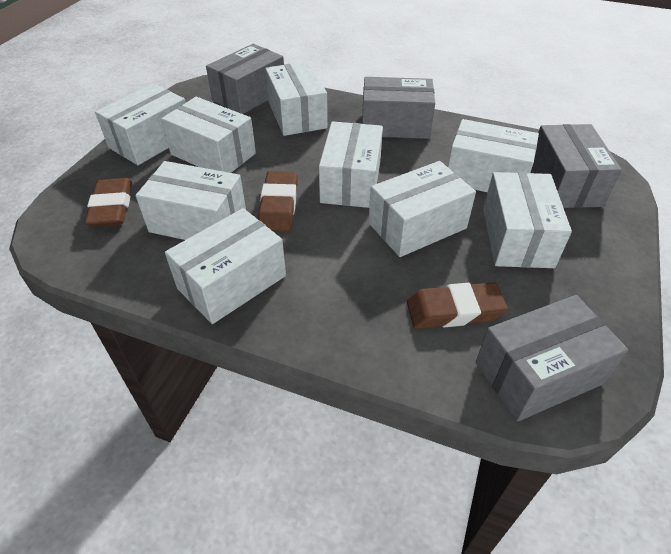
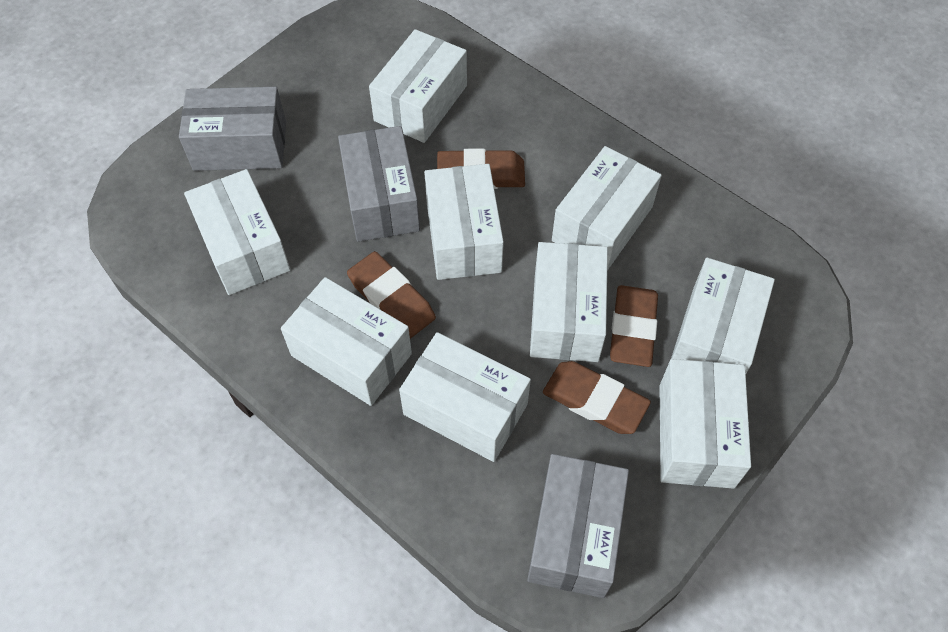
brown eraser: [85,178,132,226] [258,171,297,231] [407,282,508,329] = 3 -> [347,251,436,339] [437,149,525,189] [543,361,651,434] [610,285,658,367] = 4
grey box: [206,44,284,114] [362,77,435,139] [476,295,629,422] [532,124,622,208] = 4 -> [179,87,286,171] [338,126,420,242] [527,454,629,598] = 3

